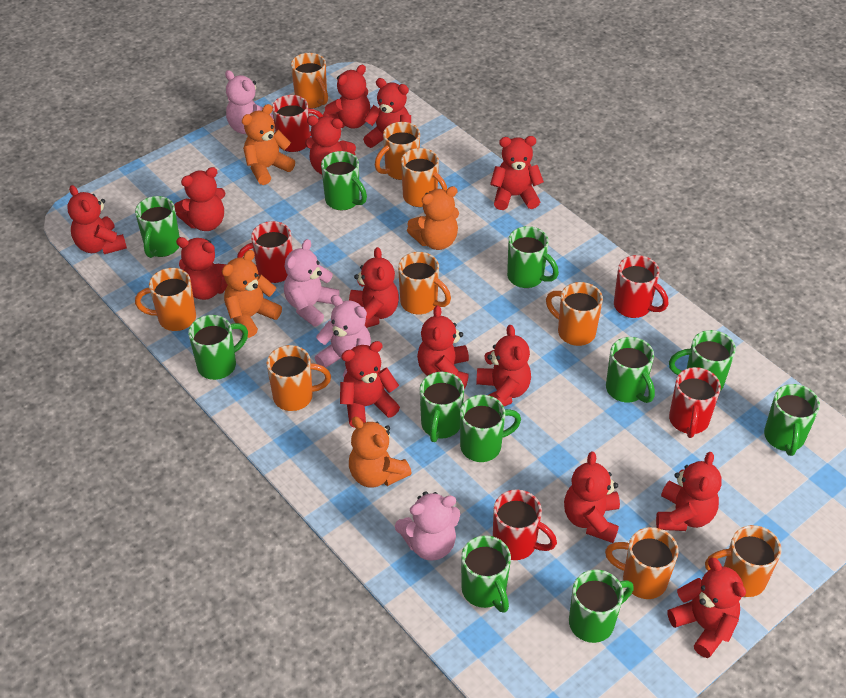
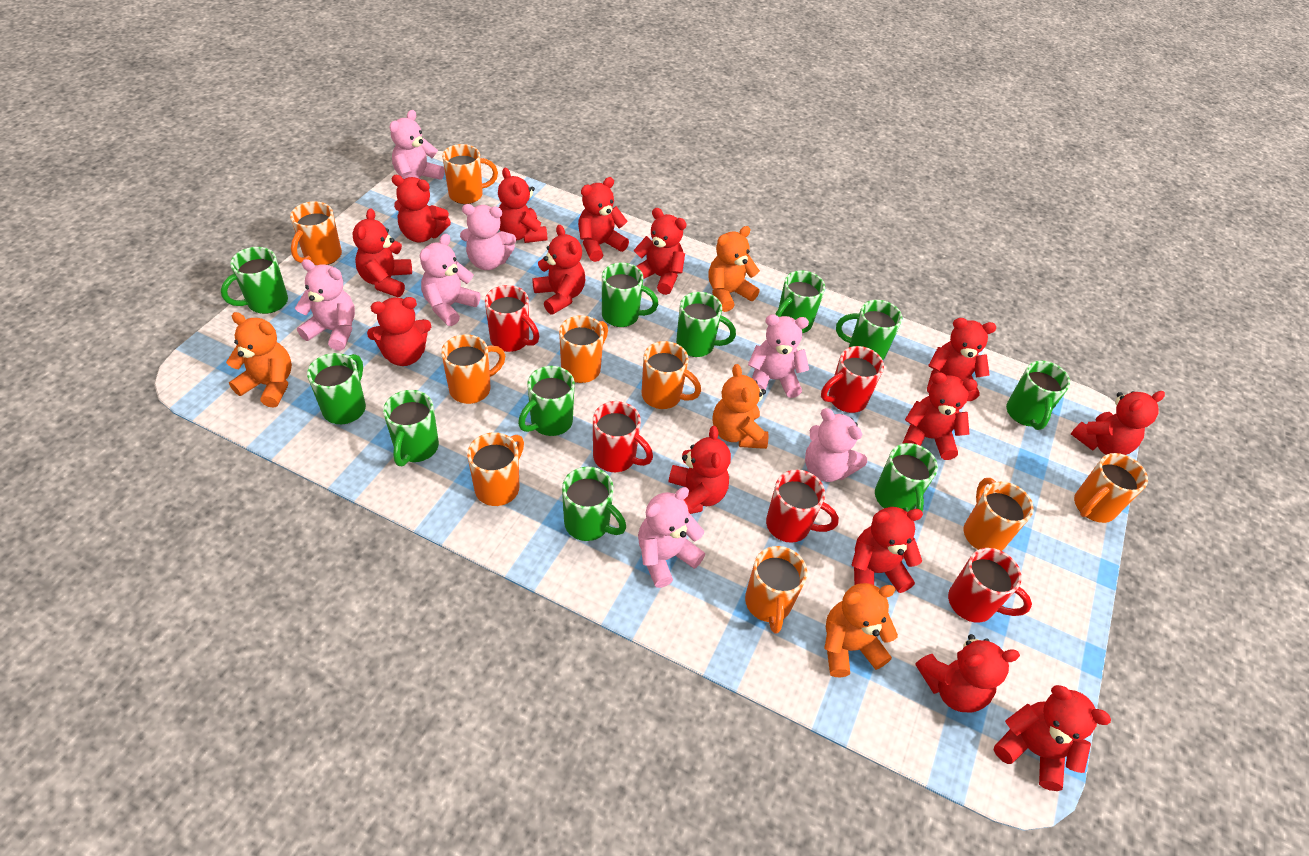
pink teddy bear: [225,70,274,134] [284,239,340,326] [315,295,371,377] [395,491,460,561] = 4 -> [295,259,355,351] [390,110,445,180] [420,234,480,326] [460,204,516,270] [638,487,705,588] [748,314,809,398] [805,408,867,482] = 7

